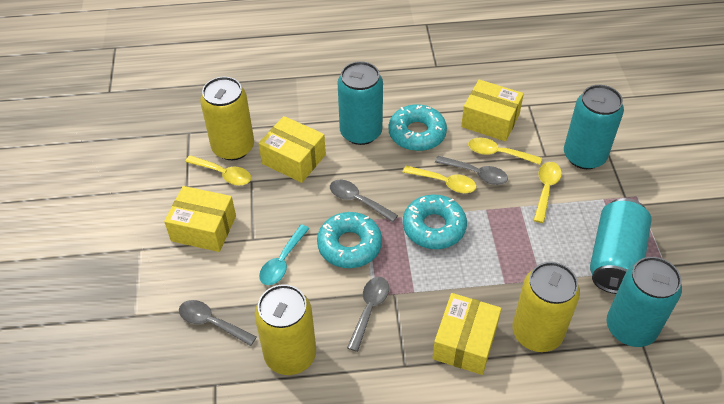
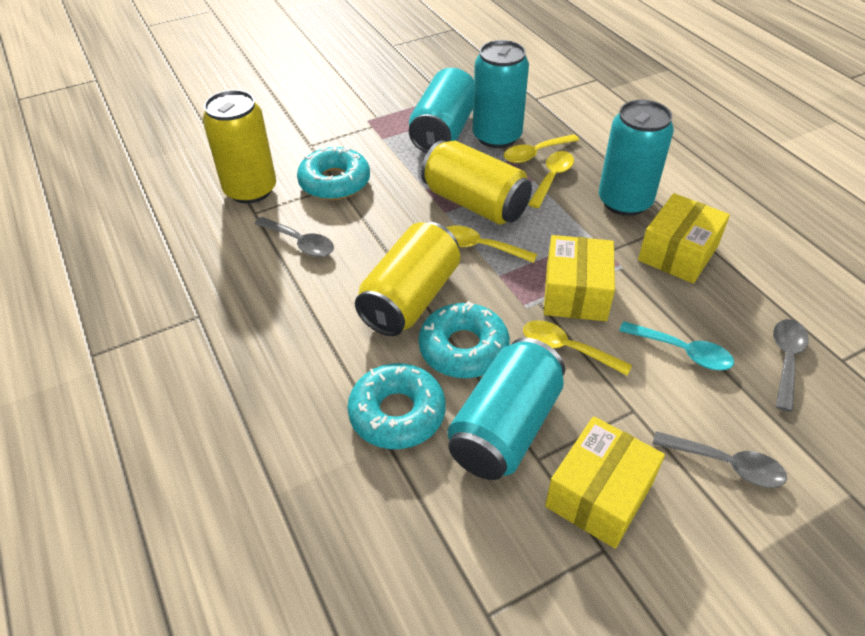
grey spoon: [179,300,257,346] [330,180,398,222] [347,277,389,352] [435,156,508,185] = 4 -> [255,217,334,257] [653,431,787,488] [773,319,809,412] = 3
yellow box: [164,186,236,252] [258,116,326,183] [432,293,502,375] [461,79,524,141] = 4 -> [544,235,615,321] [545,416,665,548] [638,193,730,284] = 3

